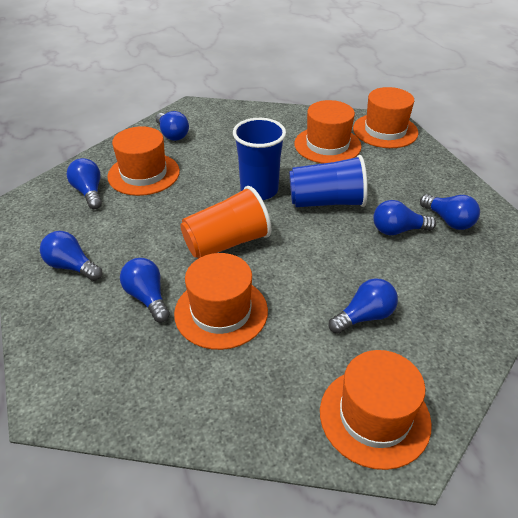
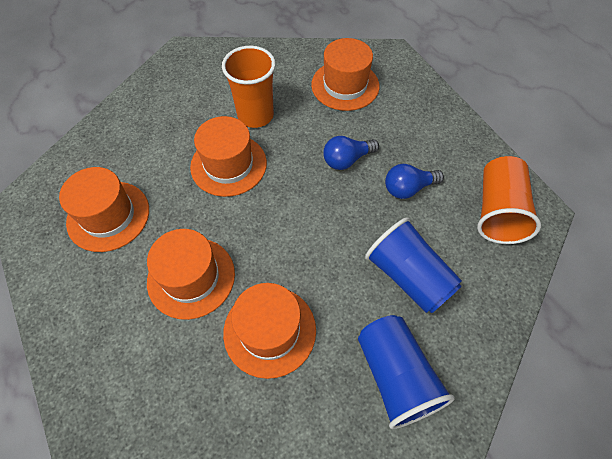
blue light bulb: [40,231,102,281] [67,158,102,209] [120,258,170,322] [156,111,189,141] [329,278,398,334] [373,200,436,235] [420,194,480,230] = 7 -> [323,136,379,170] [385,164,444,199] = 2
orange cup: [180,186,271,259] = 1 -> [222,46,275,128] [477,156,541,244] = 2

